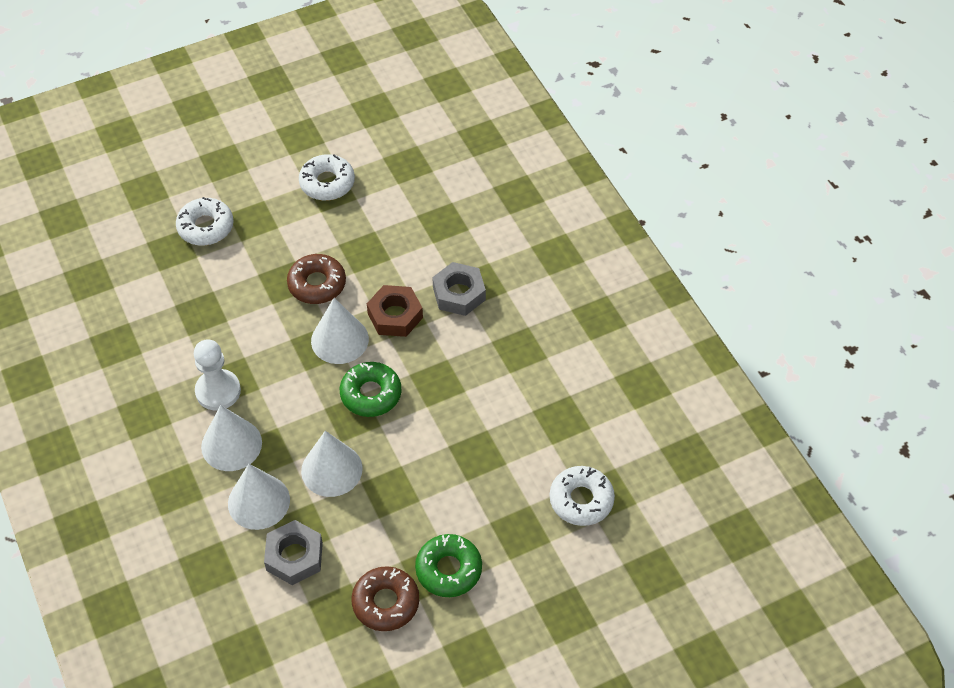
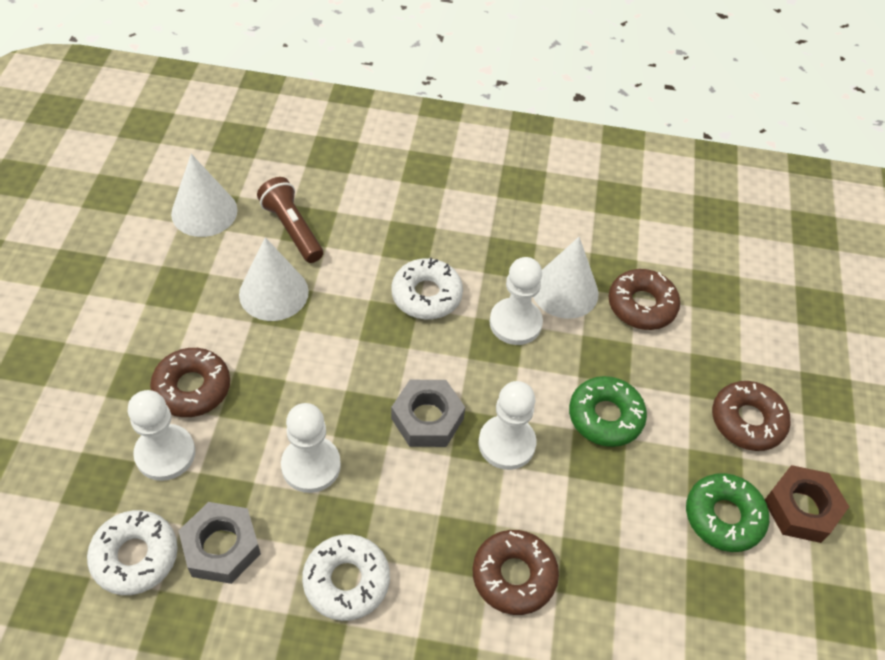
brown donut: [287,254,346,304] [351,566,419,631] = 2 -> [150,348,230,417] [473,530,559,615] [609,269,680,330] [712,381,791,451] = 4
brown flashlight: none = 0 -> [257,177,323,263] = 1
white cone: [201,405,262,471] [228,464,290,530] [301,431,363,497] [311,298,369,364] = 4 -> [171,154,238,237] [239,237,309,321] [533,237,598,319] = 3
white pawn: [194,340,241,410] = 1 -> [128,390,195,481] [281,403,341,493] [479,381,536,470] [490,257,543,345] = 4

